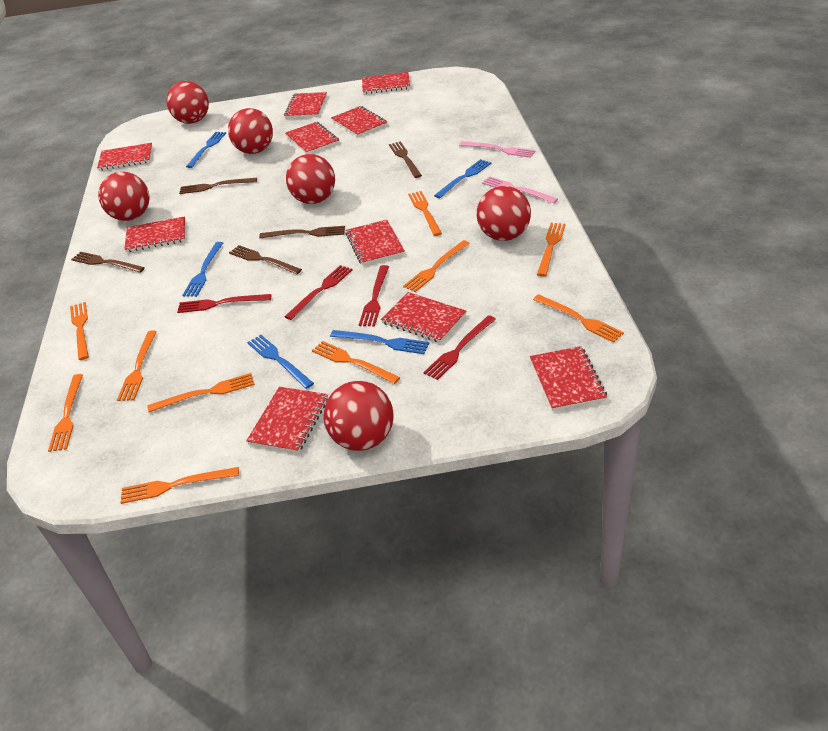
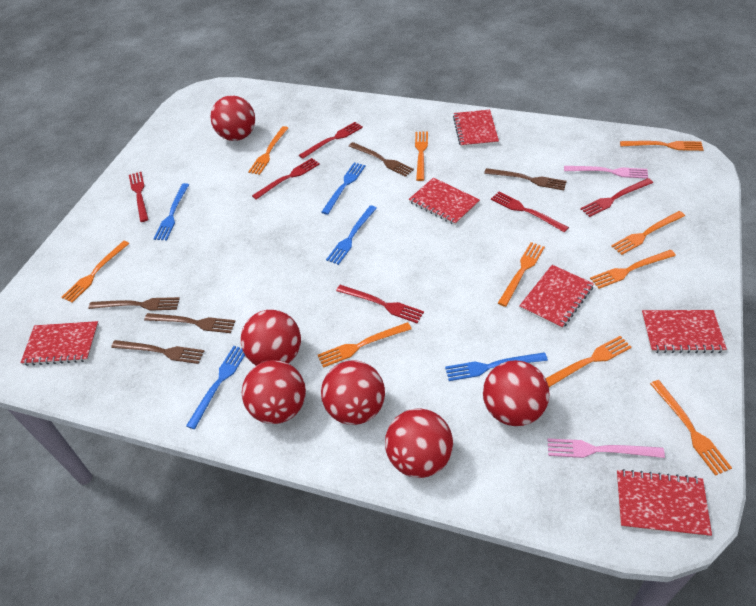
red fork: [177,294,271,313] [284,265,352,320] [359,265,389,326] [423,315,496,380] = 4 -> [129,172,149,222] [252,158,320,200] [299,122,363,159] [336,285,424,323] [491,192,569,232] [580,178,653,217] = 6
red notebook: [97,143,152,171] [124,216,186,252] [246,387,328,453] [284,92,327,118] [285,122,339,154] [331,106,387,137] [346,220,404,265] [362,72,410,94] [381,292,466,343] [530,346,607,411] = 10 -> [20,321,99,366] [409,178,480,225] [453,110,499,147] [519,265,594,329] [617,469,712,537] [642,310,727,353] = 6

